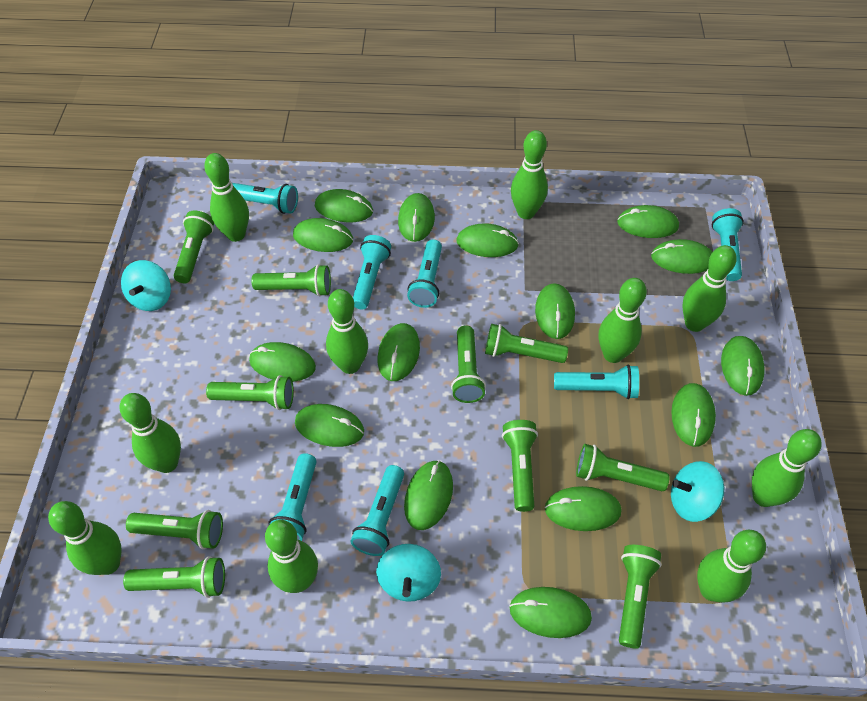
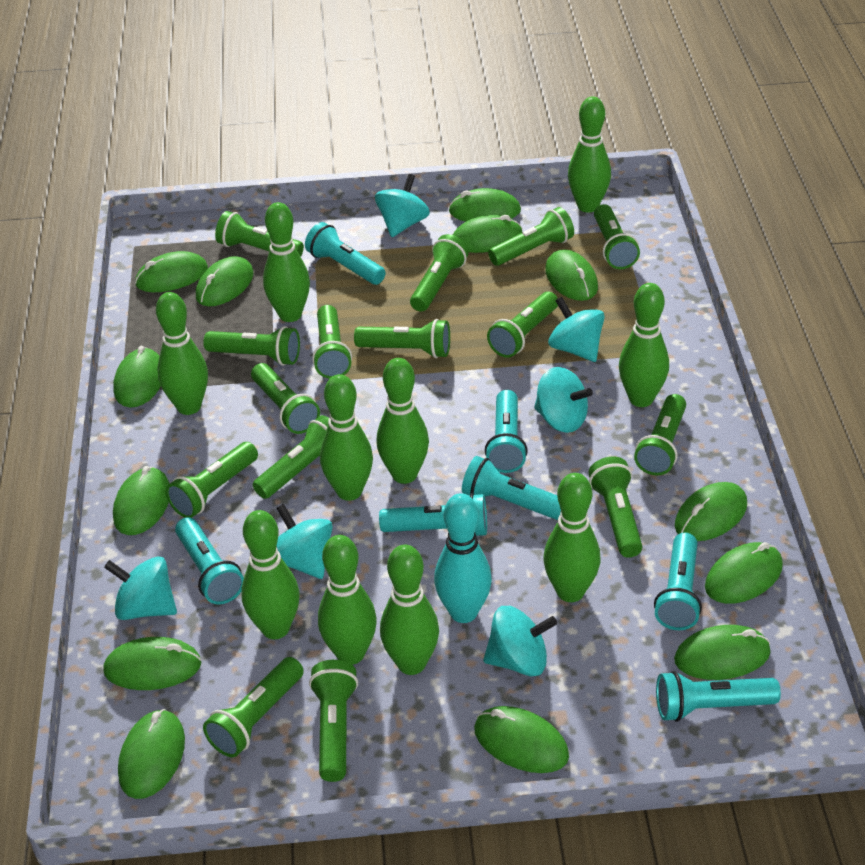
green flashlight: [123,556,225,598] [126,510,223,549] [174,211,214,283] [206,375,294,410] [251,264,331,296] [451,325,486,403] [485,324,568,363] [502,420,538,512] [576,444,670,491] [619,545,662,649] = 10 -> [166,442,258,518] [203,326,300,366] [203,657,304,757] [215,211,304,257] [251,363,320,434] [253,415,329,499] [309,660,358,782] [312,305,352,379] [354,319,450,358] [410,234,469,312] [487,292,558,358] [488,207,574,266] [588,456,642,558] [594,204,640,269] [634,394,686,475] = 15
green mouse: [249,342,316,382] [293,218,353,252] [295,404,364,447] [315,189,373,222] [378,323,420,381] [398,193,435,242] [404,461,453,530] [456,223,519,257] [509,587,592,638] [535,283,575,339] [545,486,621,531] [617,205,679,238] [651,239,712,274] [671,383,716,447] [721,336,765,396] = 15 -> [103,637,201,690] [113,346,161,408] [113,466,170,535] [118,709,185,799] [135,251,208,292] [196,256,254,306] [449,188,521,222] [453,215,523,253] [474,706,569,773] [545,250,598,301] [674,625,770,680] [675,482,747,541] [705,542,783,604] = 13
turquoise bowling pin: none = 0 -> [434,493,492,623] = 1
turquoise spinning top: [121,260,171,311] [376,544,441,602] [671,461,724,522] = 3 -> [104,556,177,620] [276,504,333,579] [375,174,430,237] [483,606,557,676] [534,367,593,433] [548,297,605,362] = 6

